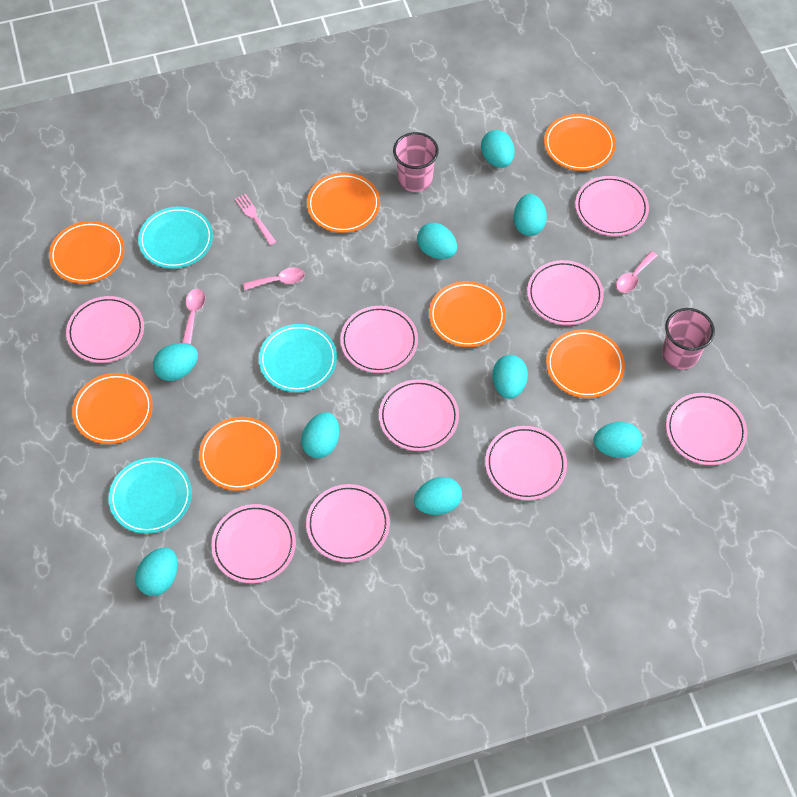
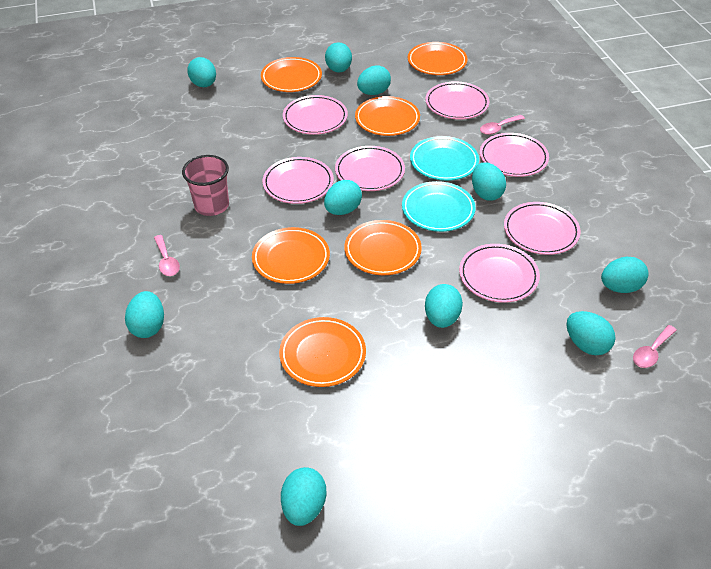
orange plate: [49,221,124,284] [72,373,153,444] [199,417,280,491] [307,173,380,233] [429,281,506,347] [544,114,616,171] [546,329,625,398] = 7 -> [252,227,330,284] [261,57,322,92] [279,317,366,387] [344,220,422,275] [355,96,420,136] [408,42,468,75] = 6
pink cup: [393,132,439,192] [662,308,715,370] = 2 -> [182,155,229,216] = 1
pink fork: [235,194,276,245] = 1 -> none = 0
pink plate: [66,296,144,363] [211,504,296,583] [306,484,390,562] [340,306,418,373] [379,379,459,451] [485,426,567,500] [527,260,604,325] [575,176,649,236] [666,393,747,465] = 9 -> [263,157,334,204] [283,95,348,135] [335,146,405,191] [425,81,489,120] [459,244,540,303] [480,133,549,177] [504,202,581,255] = 7
turquoise egg: [135,548,178,596] [153,343,198,381] [301,412,339,458] [414,477,462,515] [417,223,457,259] [481,130,514,168] [492,355,528,399] [514,194,547,236] [594,422,642,458] = 9 -> [125,291,164,338] [187,57,216,87] [281,467,326,526] [324,180,362,215] [325,42,352,73] [357,66,391,95] [425,284,463,328] [472,163,506,201] [566,311,616,355] [601,257,648,293] = 10
turquoise plate: [109,457,192,534] [138,207,213,269] [259,324,337,392] = 3 -> [402,181,476,232] [410,136,479,181] = 2

